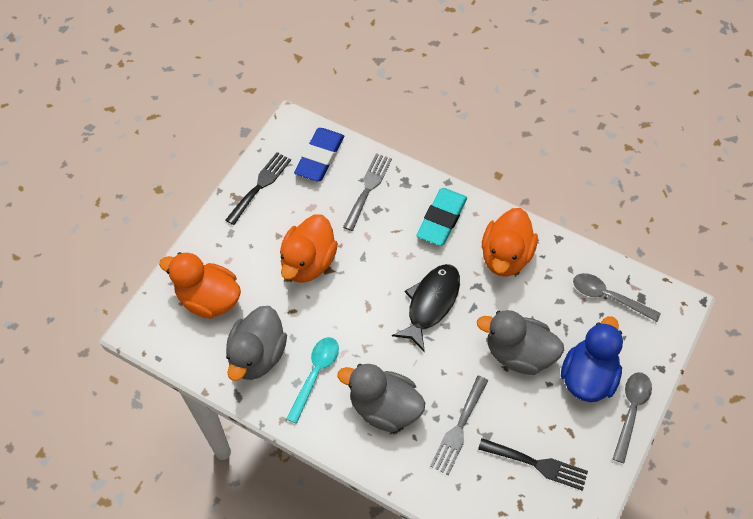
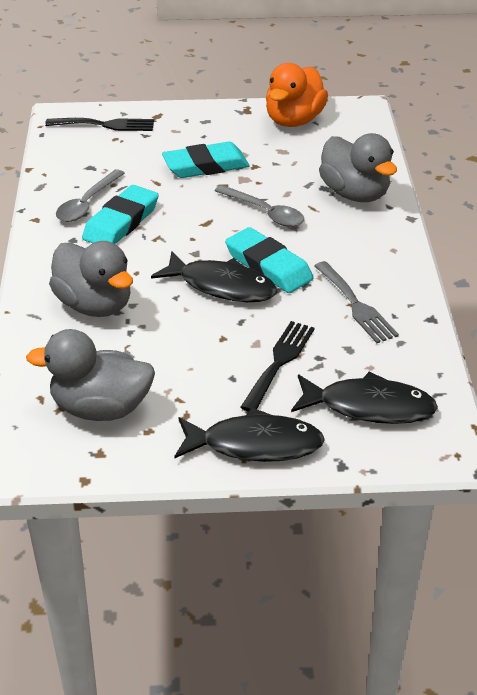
black fish: [392,264,460,352] = 1 -> [151,251,277,302] [174,407,325,462] [291,372,438,424] = 3
blue duck: [561,316,623,402] = 1 -> none = 0
blue eraser: [294,128,344,181] = 1 -> none = 0
grey fork: [343,153,392,231] [430,376,488,475] = 2 -> [314,261,399,343] = 1
orange duck: [159,252,241,319] [280,214,338,283] [482,208,538,277] = 3 -> [266,63,328,127] = 1
turquoise eraser: [416,188,467,246] = 1 -> [82,185,159,244] [162,142,250,178] [225,227,313,293] = 3
turquoise spoon: [286,337,339,424] = 1 -> none = 0

